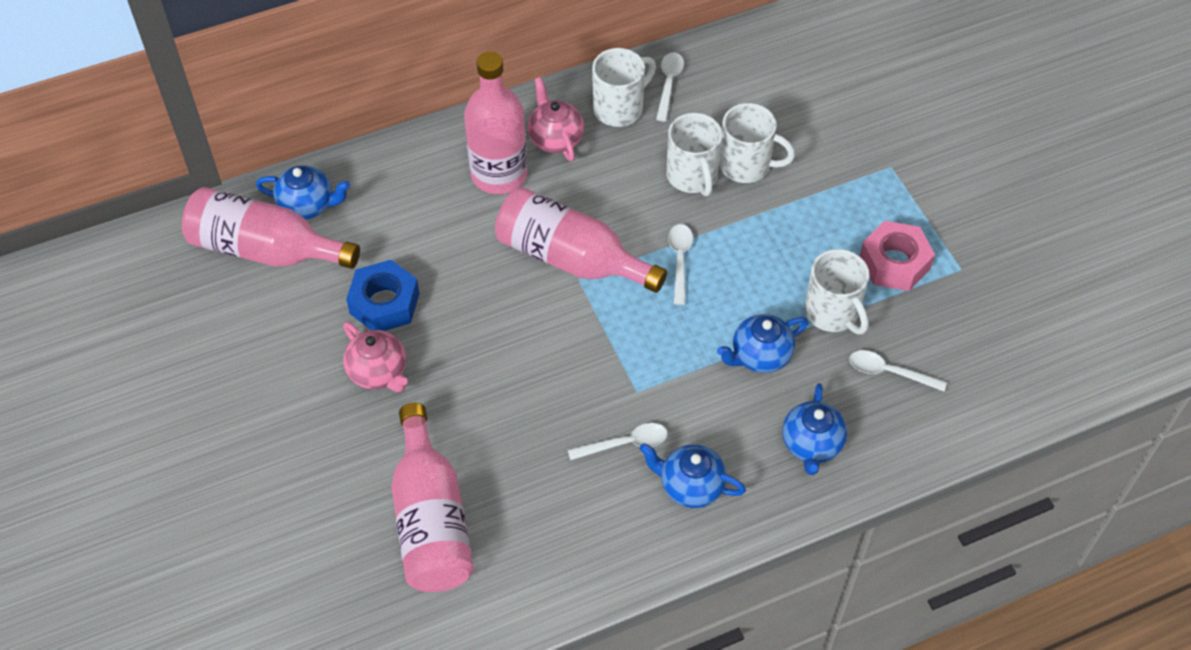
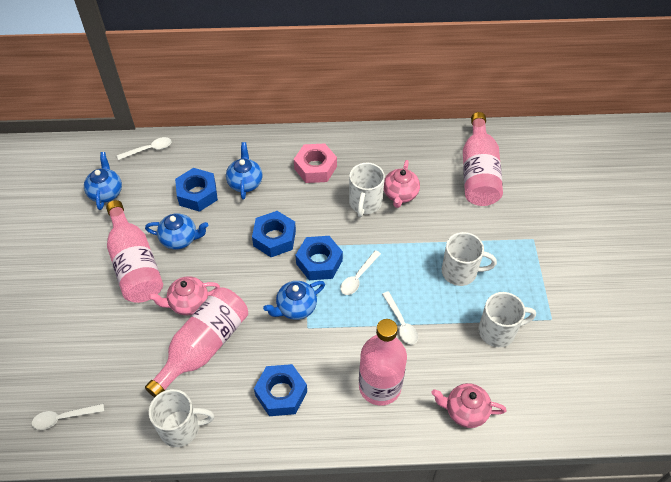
blue nut: [346,260,420,331] = 1 -> [175,168,218,212] [252,211,296,257] [254,364,307,416] [296,236,343,280] = 4
pink teapot: [343,322,408,392] [528,77,584,161] = 2 -> [148,276,220,315] [384,160,420,208] [432,383,506,428] = 3

